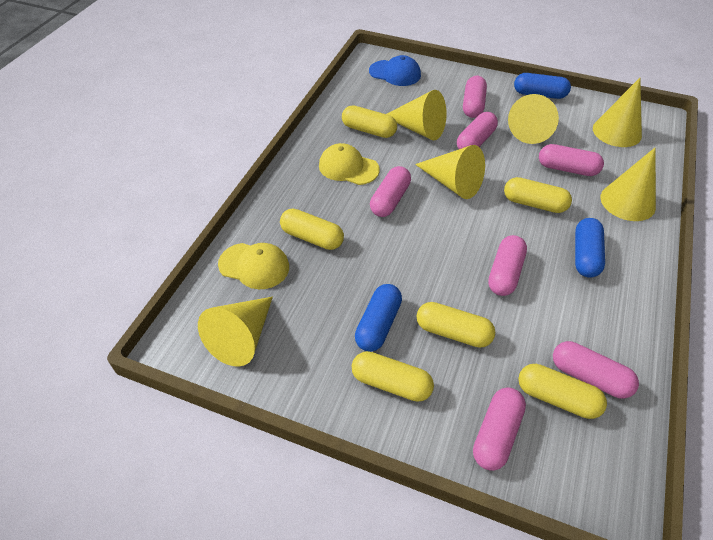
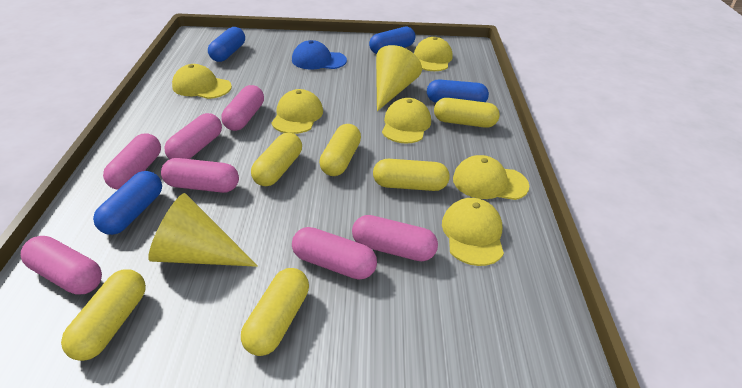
blue capsule: [355,284,402,352] [514,73,571,99] [575,218,605,278] = 3 -> [93,171,162,235] [208,27,245,62] [369,27,416,54] [427,79,489,103] = 4
yellow cap: [218,243,289,289] [319,143,380,185] = 2 -> [172,64,232,99] [271,89,323,134] [382,98,431,143] [414,37,453,71] [442,198,504,266] [453,155,529,200] = 6
yellow cone: [198,297,273,367] [387,90,447,140] [415,145,485,199] [508,94,559,144] [593,78,642,147] [600,147,656,221] = 6 -> [148,193,258,267] [376,45,422,111] = 2

